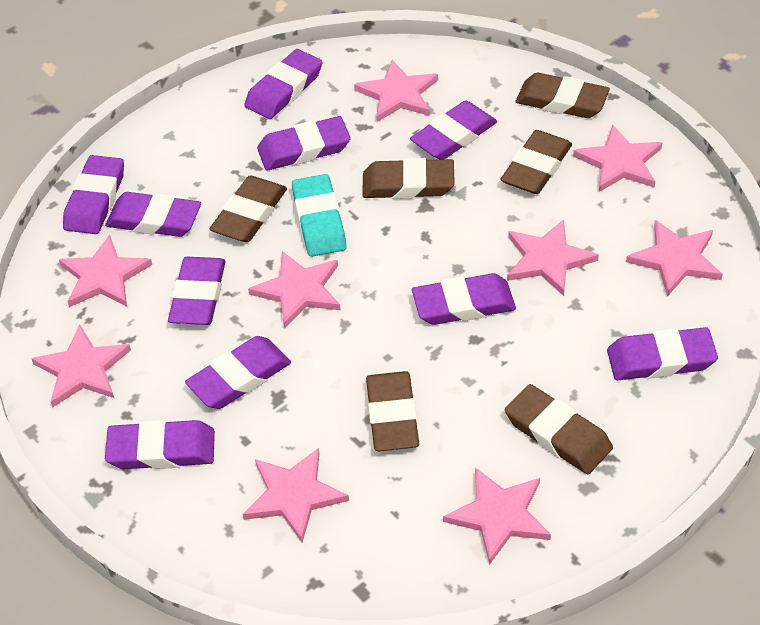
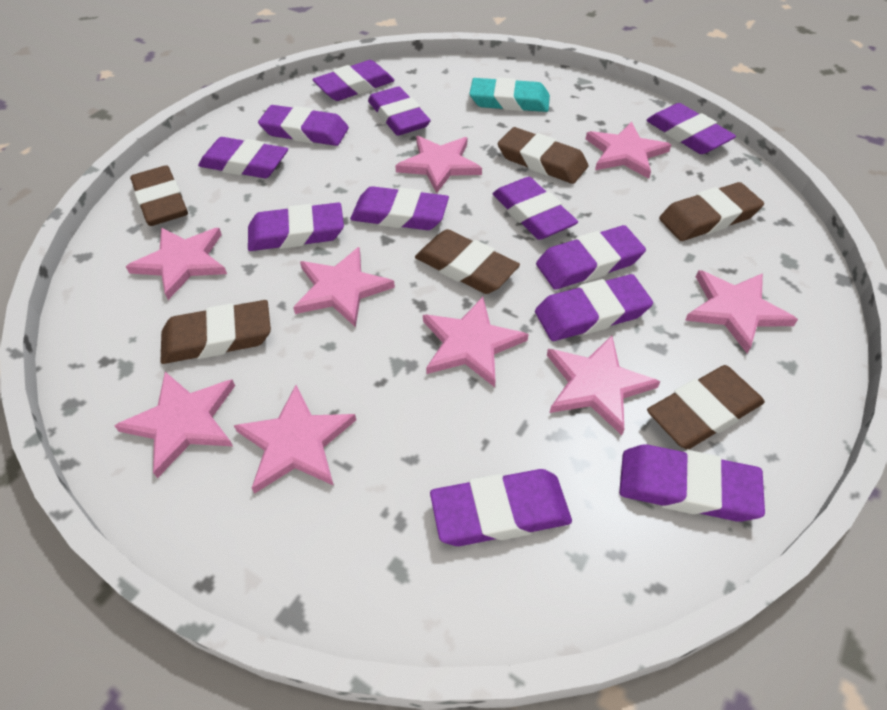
purple eraser: [63,155,124,234] [105,192,201,237] [105,420,215,469] [168,257,226,325] [185,336,291,409] [244,49,322,119] [257,116,351,170] [410,100,497,160] [412,273,516,325] [607,327,718,380] = 10 -> [198,137,288,178] [248,202,344,251] [258,105,349,146] [312,60,395,101] [350,186,449,230] [368,86,431,136] [430,469,572,546] [493,177,578,240] [535,274,653,341] [536,225,646,290] [619,444,765,522] [646,103,736,154] = 12

